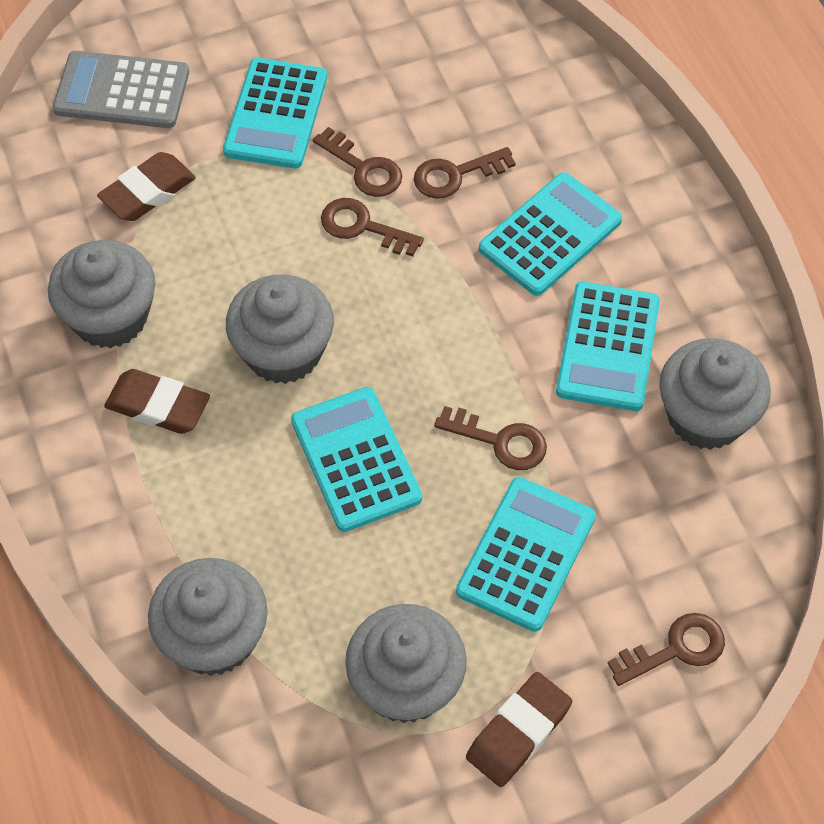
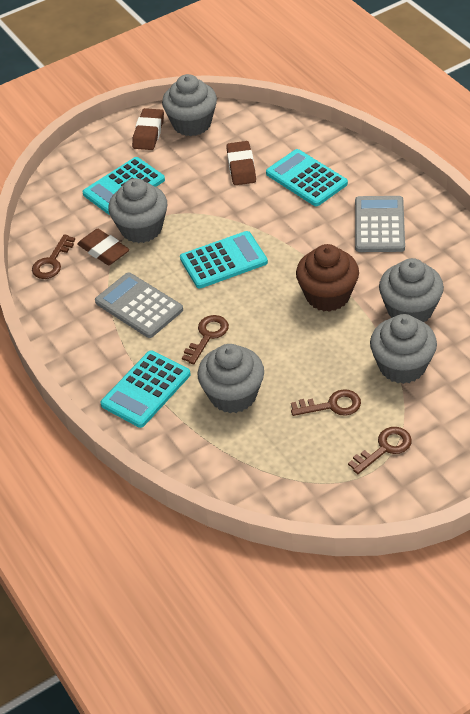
brown cupcake: none = 0 -> [296,244,359,312] = 1
brown key: [313,127,402,197] [321,198,424,256] [414,147,516,199] [434,406,547,470] [608,613,725,686] = 5 -> [32,234,75,279] [182,315,229,364] [291,389,361,416] [348,427,412,474] = 4
grey calculator: [53,51,189,128] = 1 -> [95,273,183,338] [355,196,405,252] = 2
turquoise calculator: [223,58,327,169] [291,387,422,532] [456,477,596,632] [479,172,622,296] [556,282,660,411] = 5 -> [83,157,165,215] [100,350,191,428] [180,231,268,288] [266,149,348,206] = 4

